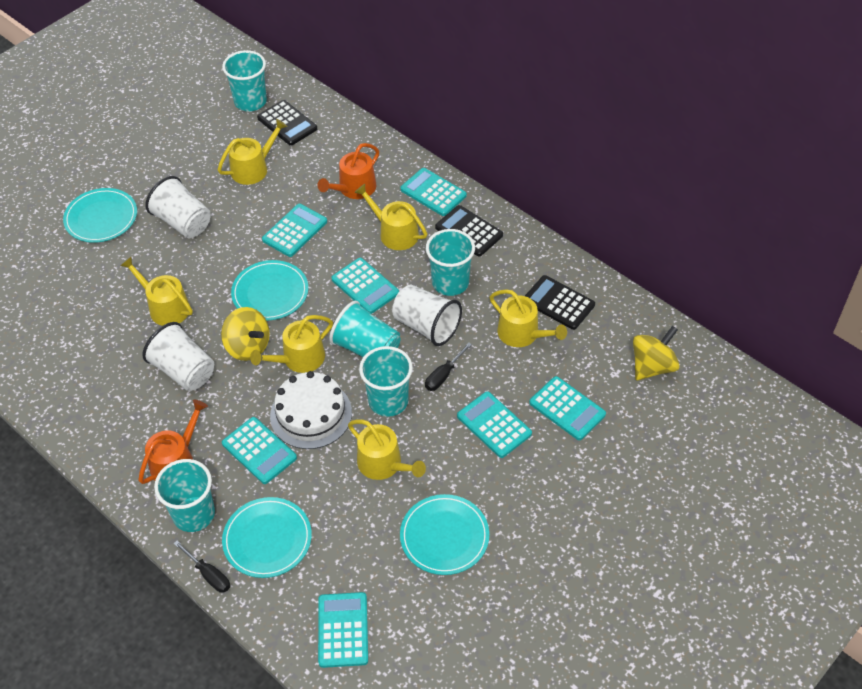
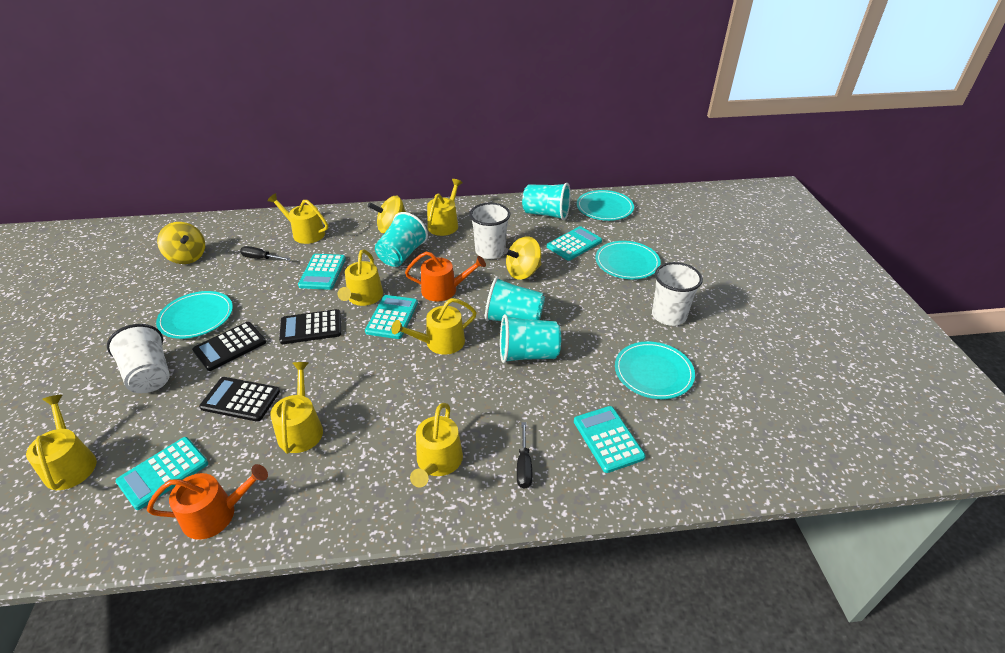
turquoise calculator: [222,417,297,484] [262,204,327,257] [318,592,368,668] [331,258,399,314] [400,168,467,216] [457,391,532,458] [529,376,606,440] = 7 -> [116,437,208,510] [298,254,346,290] [365,295,418,339] [547,226,602,260] [574,406,646,473] = 5
turquoise cup: [154,459,215,532] [222,50,267,111] [329,301,400,357] [359,346,413,417] [426,229,475,296] = 5 -> [375,212,428,267] [485,277,545,321] [500,314,561,363] [522,183,571,220] = 4
white cake: [270,371,352,449] = 1 -> none = 0
yellow spinning top: [221,307,270,361] [633,326,680,380] = 2 -> [157,222,205,264] [368,196,406,233] [504,236,541,280] = 3
yellow watering can: [120,257,193,326] [218,119,288,185] [250,315,333,373] [348,419,426,480] [354,184,427,250] [490,289,567,347] = 6 -> [26,395,97,490] [267,193,328,244] [270,362,323,454] [338,250,383,306] [391,298,477,355] [410,403,463,487] [427,179,463,236] = 7

